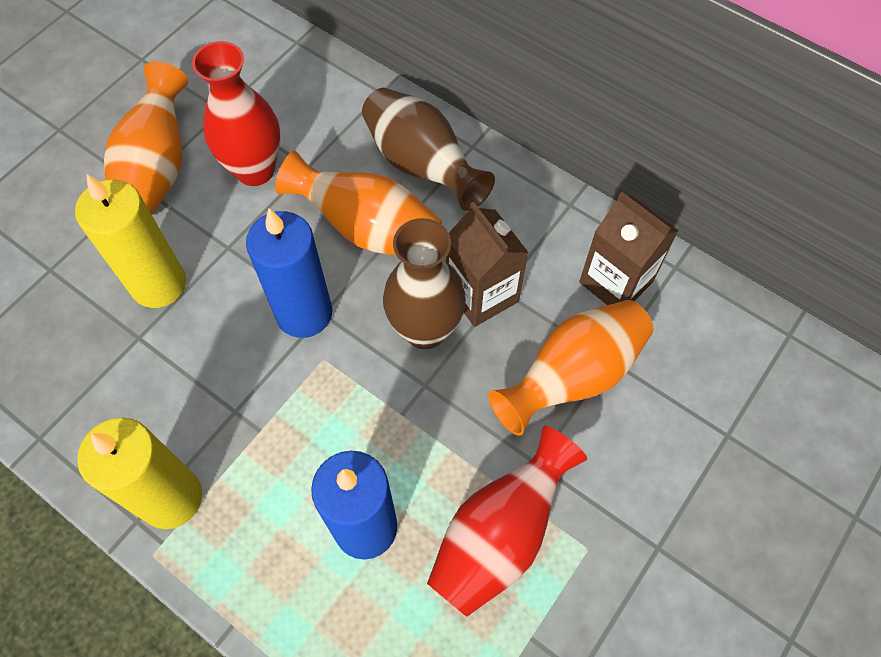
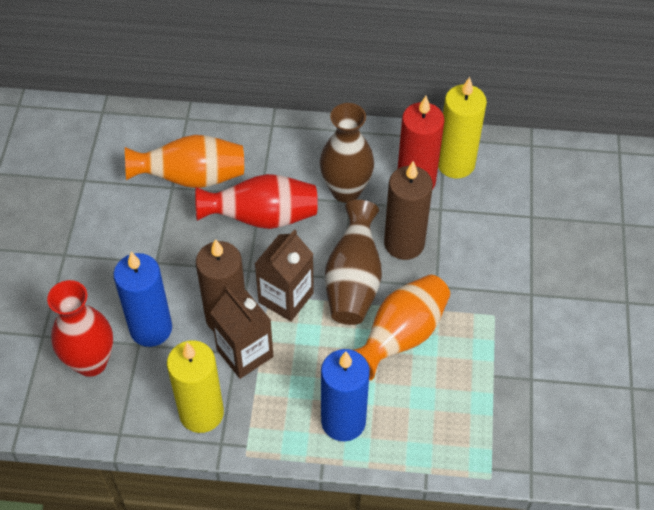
brown candle: none = 0 -> [196,239,245,331] [384,161,433,260] = 2
orange vase: [104,61,188,215] [275,151,442,255] [489,300,653,436] = 3 -> [125,135,244,188] [353,275,450,380] = 2
red candle: none = 0 -> [398,96,444,190] = 1

